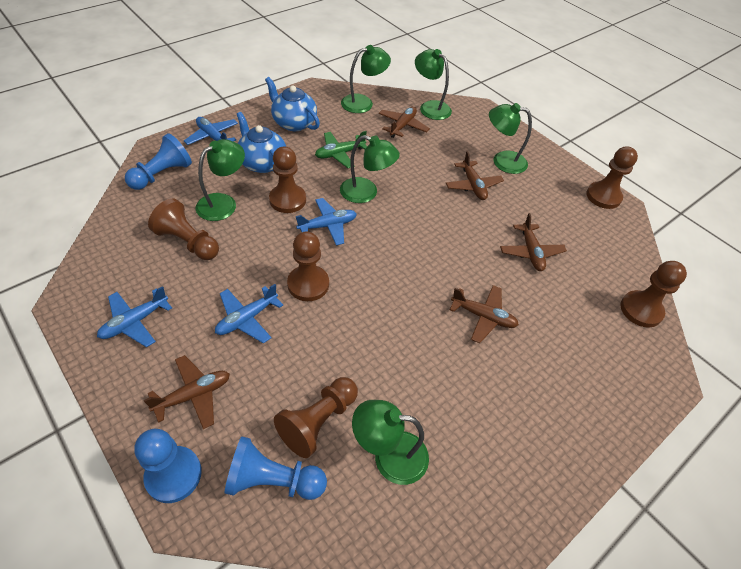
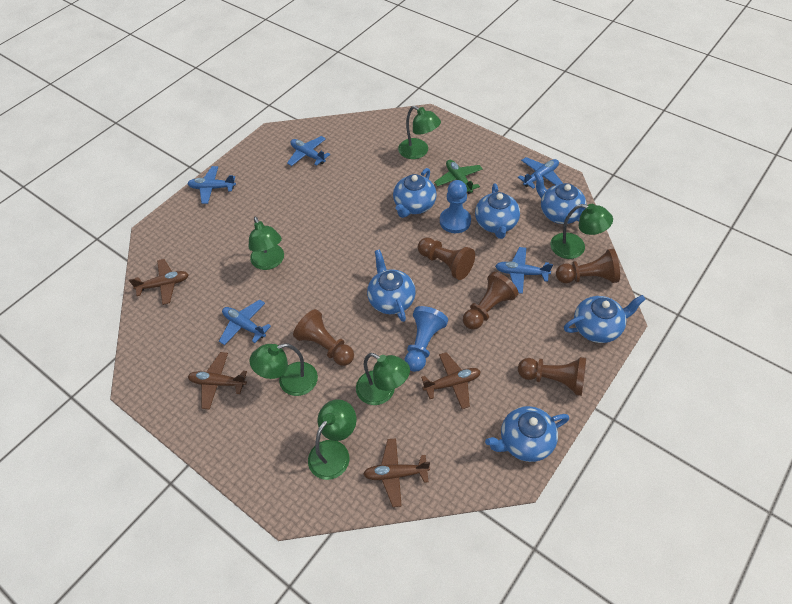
blue pawn: [125,133,192,190] [134,429,202,503] [225,437,327,500] = 3 -> [404,306,448,372] [440,180,471,233] = 2
blue plane: [97,286,172,347] [184,117,238,145] [215,284,283,344] [296,198,357,245] = 4 -> [187,166,236,204] [219,299,271,345] [287,136,330,166] [495,247,553,294] [518,157,563,189] = 5
blue teapot: [237,112,286,173] [265,77,320,131] = 2 -> [367,249,416,322] [393,168,437,218] [475,184,520,239] [485,406,569,462] [534,172,586,224] [564,295,646,343] = 6
brown pawn: [148,198,219,260] [269,147,306,213] [274,377,358,458] [287,232,329,301] [586,146,638,209] [621,261,687,328] = 6 -> [293,309,354,366] [418,238,475,280] [463,272,518,330] [518,357,586,396] [556,249,620,283] = 5
brown plane: [144,355,230,429] [378,107,430,138] [446,151,504,200] [450,285,519,343] [500,213,567,271] = 5 -> [129,259,189,305] [188,352,247,410] [363,438,430,507] [421,352,481,409] = 4

